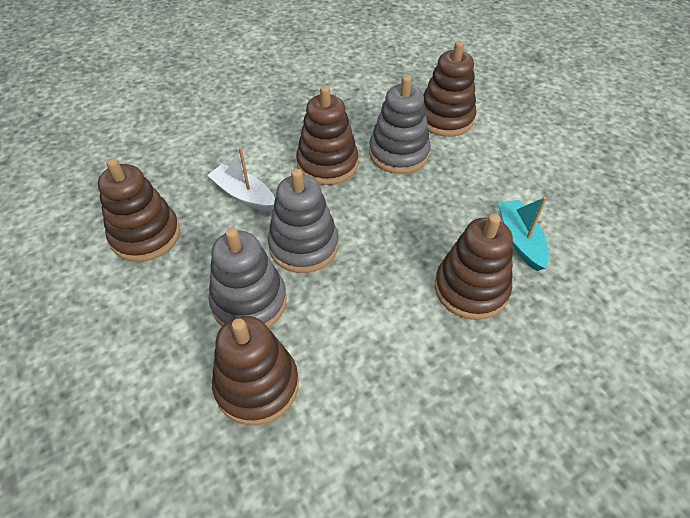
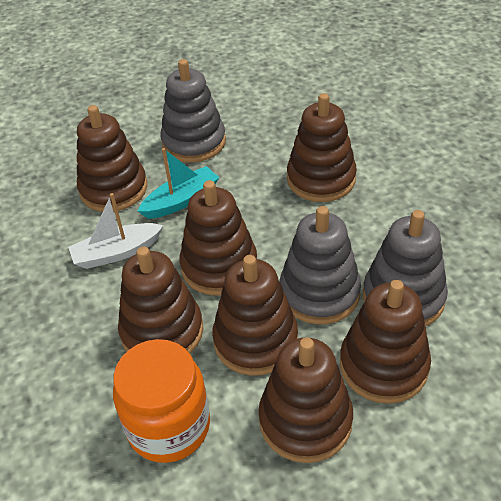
brown stacking toy: [98,158,180,262] [212,316,299,425] [296,86,358,185] [423,41,477,137] [435,214,513,320] = 5 -> [77,105,147,212] [118,246,203,353] [180,180,257,296] [212,255,298,376] [258,337,353,463] [287,93,357,202] [340,280,431,404] = 7
orange jar: none = 0 -> [113,339,210,463] = 1

